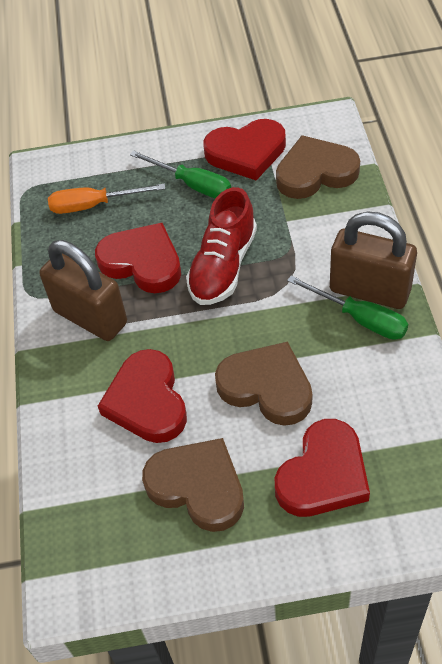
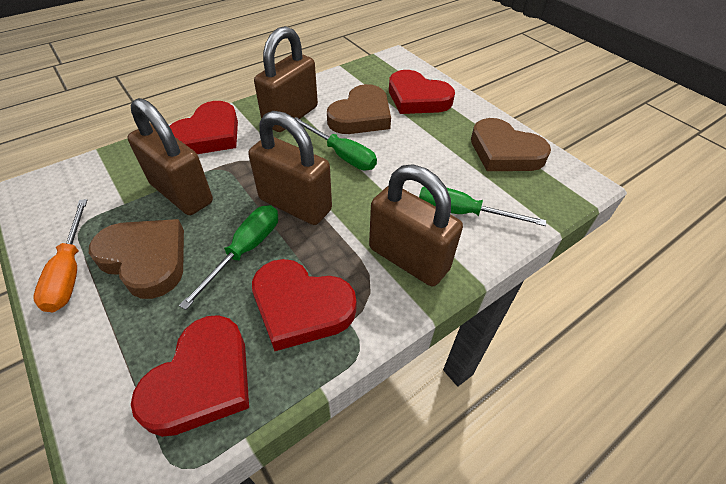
brown padlock: [39,240,127,341] [330,211,417,309] = 2 -> [127,98,213,215] [248,111,332,225] [254,26,318,132] [369,164,463,286] = 4
green screwdriver: [130,150,231,198] [287,275,408,340] = 2 -> [179,205,278,310] [295,117,377,170] [419,187,546,226] = 3
red shoe: [186,187,257,305] = 1 -> none = 0

